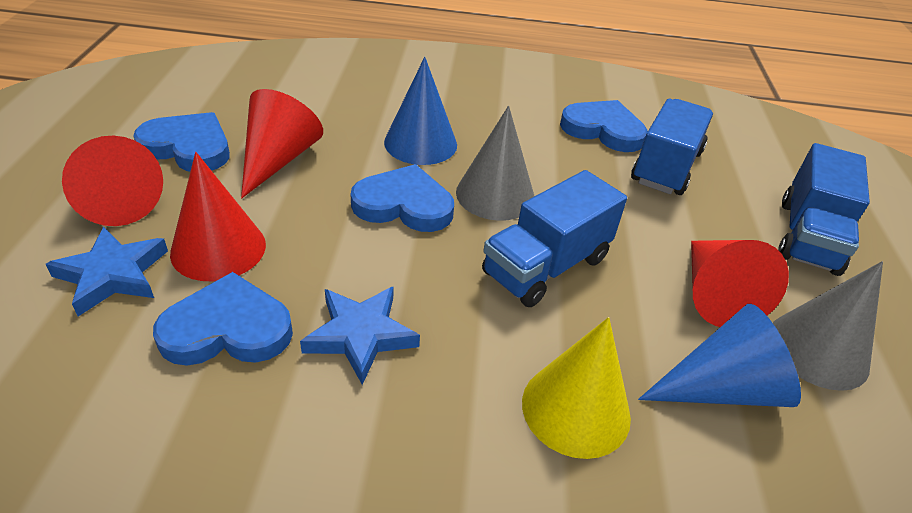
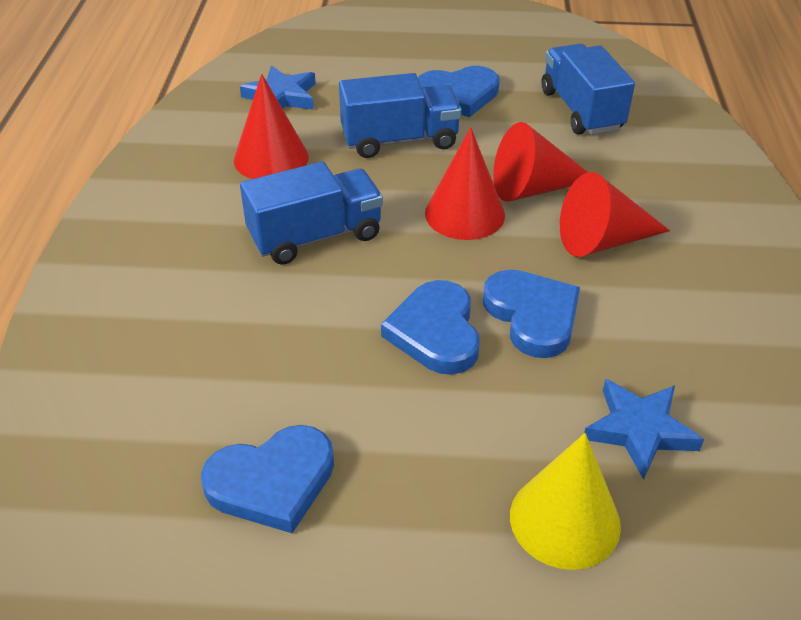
blue cone: [384,57,457,165] [638,304,801,407] = 2 -> none = 0
grey cone: [456,106,534,221] [773,261,883,391] = 2 -> none = 0

